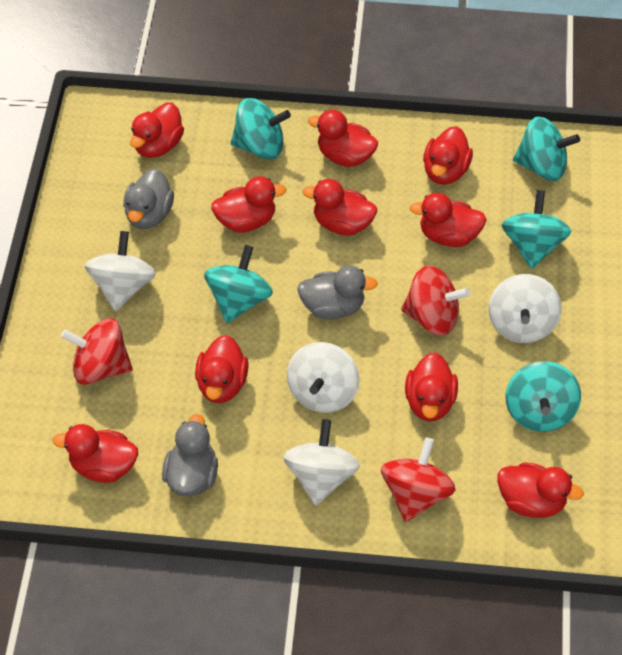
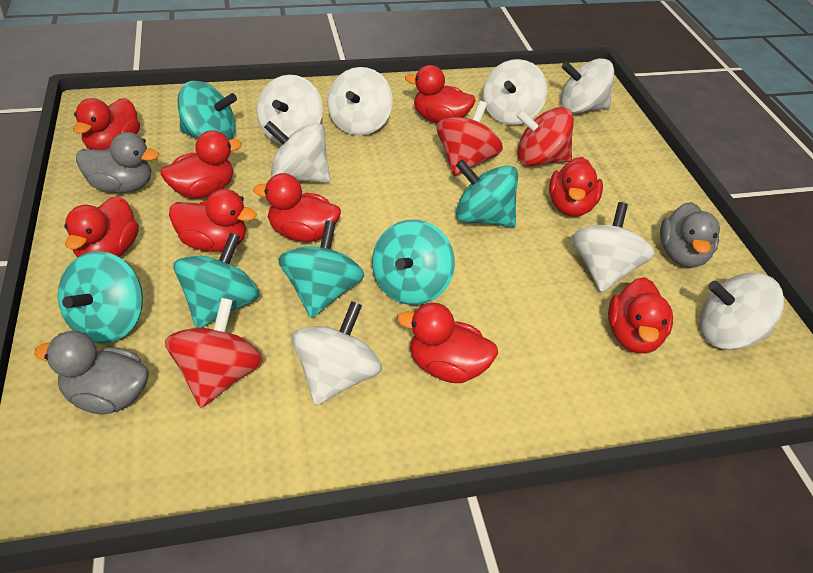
red duck: [53,424,138,483] [130,103,184,158] [195,335,249,403] [211,176,286,232] [303,179,377,236] [308,110,378,167] [405,352,458,421] [410,193,487,247] [423,126,473,185] [497,462,584,518] = 10 -> [64,196,139,257] [73,98,140,150] [161,130,242,199] [169,189,256,252] [253,173,341,242] [397,303,498,383] [405,65,476,123] [549,157,603,217] [608,277,673,353] = 9
turquoise spinning top: [204,245,273,323] [231,98,291,159] [502,190,572,269] [506,361,581,432] [513,116,580,181] = 5 -> [58,251,143,343] [174,233,260,328] [177,81,237,140] [278,220,364,318] [372,219,455,305] [456,159,518,227] = 6
white spinning top: [85,231,156,311] [283,419,360,506] [287,342,360,413] [489,274,561,343] = 4 -> [257,75,323,144] [264,121,330,182] [292,301,382,406] [327,67,393,136] [483,59,547,125] [561,58,614,114] [572,202,655,292] [700,273,784,350] = 8

